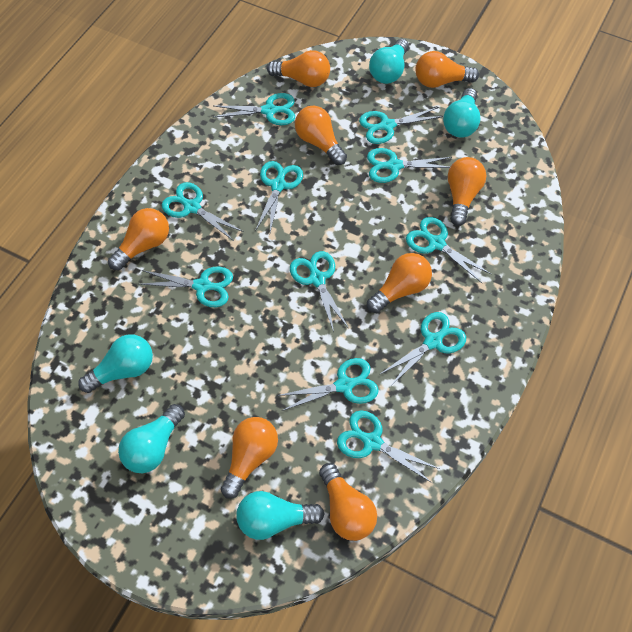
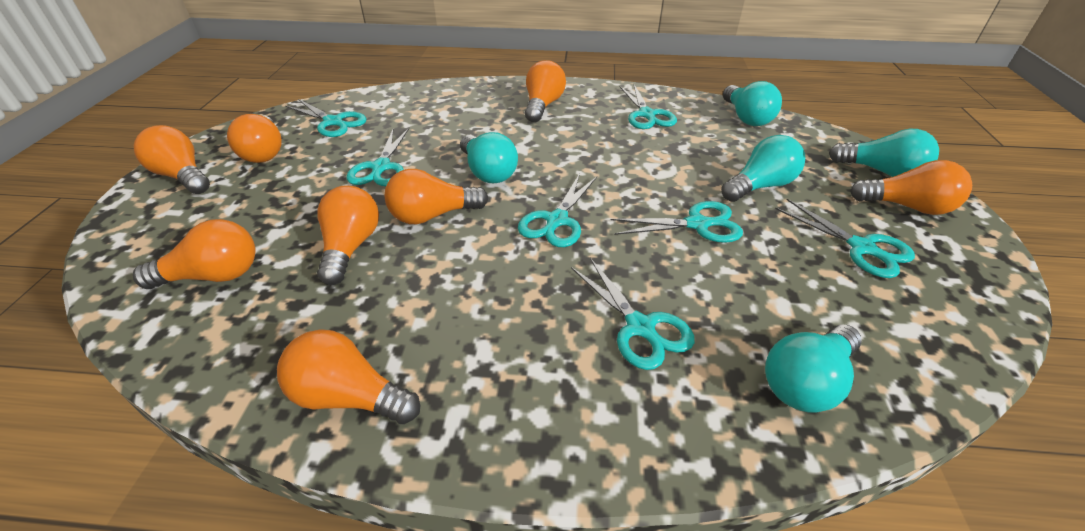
turquoise scissors: [139,267,233,307] [162,182,244,241] [214,93,295,125] [255,161,303,232] [277,358,379,411] [290,251,349,332] [337,410,440,483] [359,107,443,144] [367,148,452,183] [379,312,466,386] [406,217,491,283] = 11 -> [285,99,366,137] [346,128,409,186] [518,173,597,247] [571,258,695,370] [611,201,743,243] [620,85,677,129] [775,199,915,278] = 7

